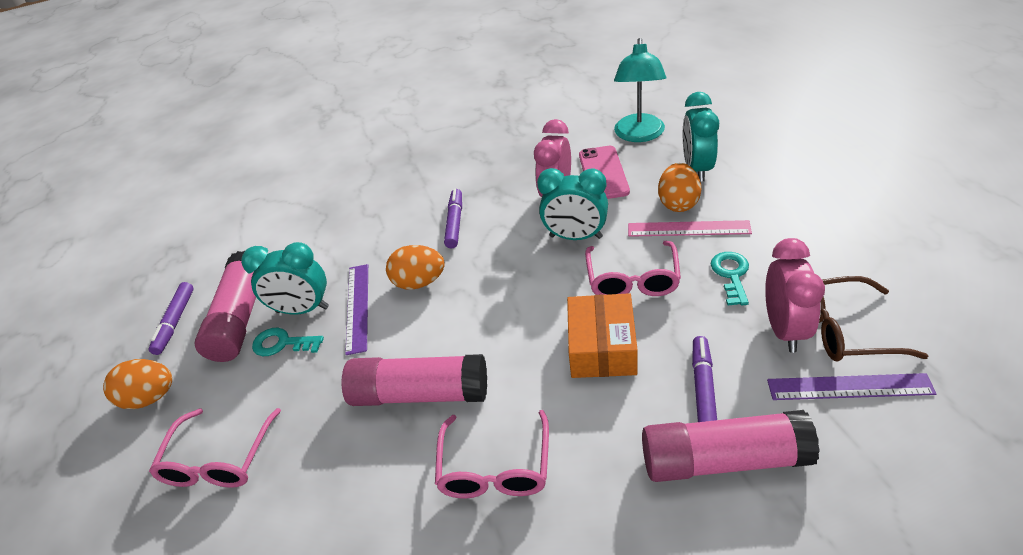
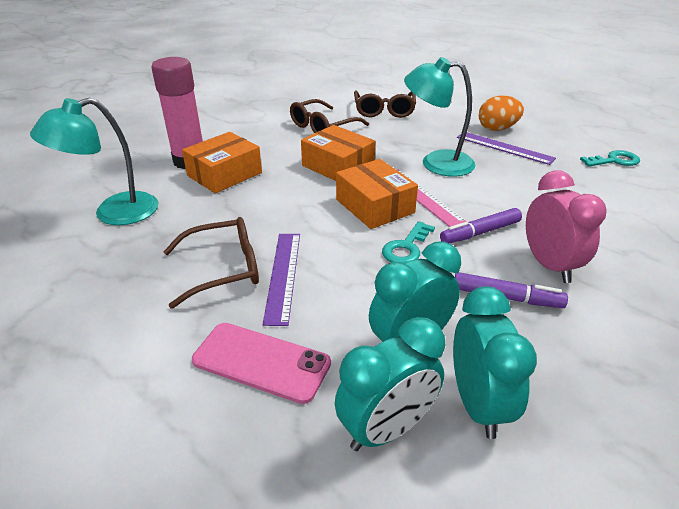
brown glasses: [819,276,928,362] = 1 -> [163,217,259,309] [290,99,369,133] [354,91,416,118] = 3
orange box: [567,293,638,378] = 1 -> [182,132,262,193] [301,125,376,181] [336,159,418,229] = 3
orange egg: [103,359,172,409] [386,245,445,290] [658,163,701,212] = 3 -> [479,96,524,131] = 1
pink clock: [534,119,571,197] [765,238,825,353] = 2 -> [526,170,606,283] = 1
pink glasses: [149,408,281,488] [435,410,549,499] [585,241,681,296] = 3 -> none = 0
pink glue stick: [195,251,256,362] [341,354,487,406] [642,410,820,482] = 3 -> [151,57,203,169] = 1
purple marker: [149,282,194,355] [444,189,462,248] [692,336,717,422] = 3 -> [440,208,522,243] [455,272,568,308] = 2
turquoise lamp: [614,38,666,142] = 1 -> [30,98,159,225] [404,57,475,177] = 2

